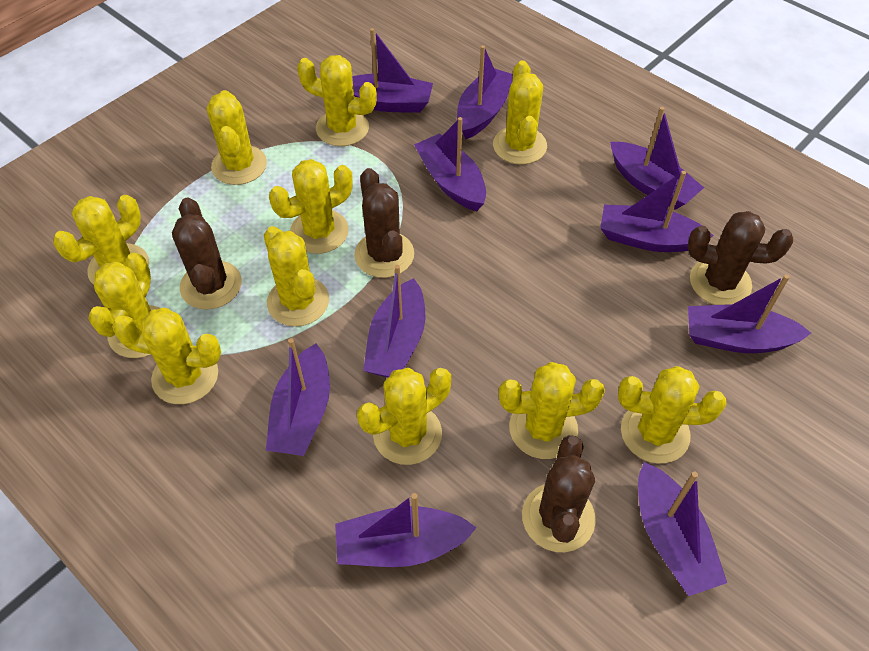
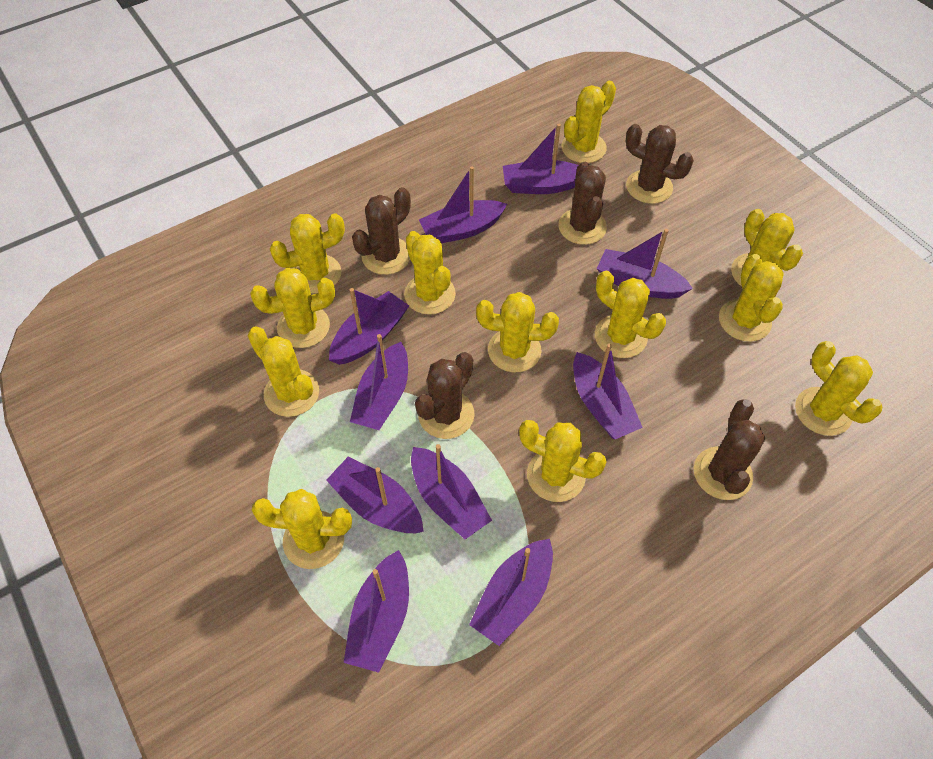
brown cactus: [172,197,242,310] [354,168,414,278] [522,435,596,552] [688,211,793,305] = 4 -> [352,187,411,275] [415,352,475,439] [558,162,607,245] [626,124,694,204] [694,399,765,500] = 5
yellow cactus: [53,195,149,285] [89,253,160,358] [112,308,221,404] [207,90,267,185] [264,226,329,327] [269,159,353,254] [297,55,377,146] [357,368,451,465] [493,60,547,165] [499,362,605,459] [618,366,727,464] = 11 -> [248,327,319,417] [250,268,335,348] [252,489,352,569] [270,213,345,294] [404,231,456,315] [476,292,559,372] [519,420,607,502] [561,81,616,163] [595,271,666,358] [719,254,784,342] [731,209,803,286] [795,341,882,436] = 12

